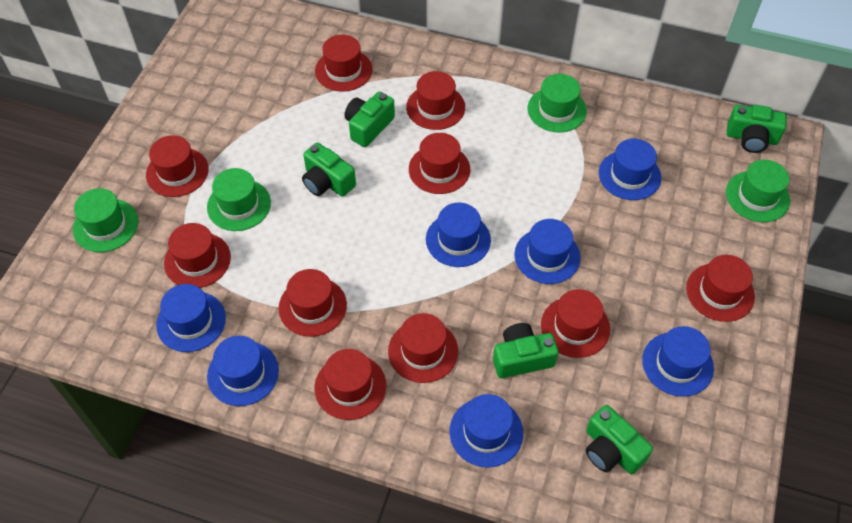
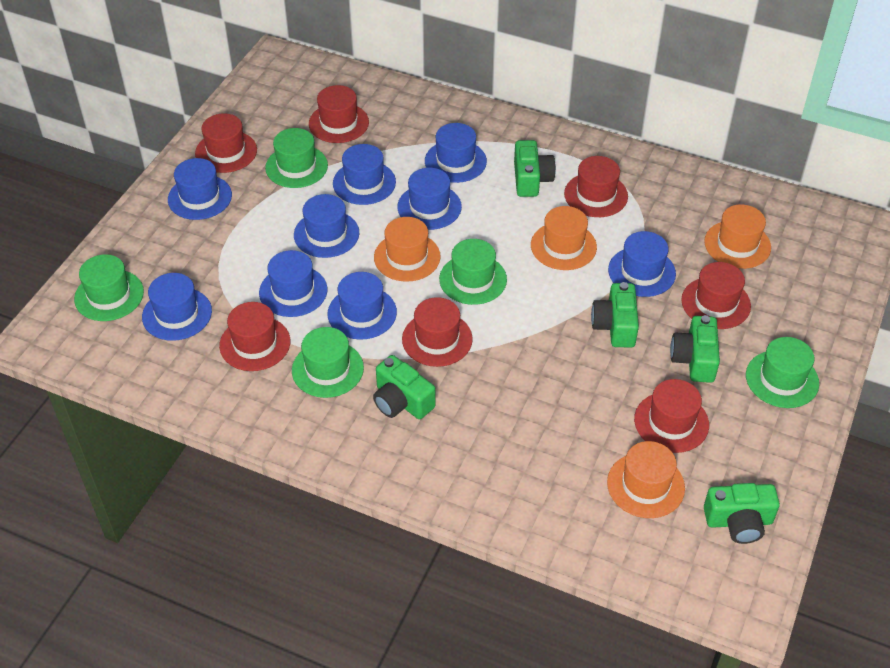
blue hat: [156,284,226,352] [207,336,279,406] [426,203,491,267] [450,394,523,467] [515,219,581,284] [599,139,661,200] [642,326,714,397] = 7 -> [142,273,212,341] [168,158,232,220] [259,250,327,317] [294,194,359,258] [328,272,397,340] [333,144,396,205] [397,168,462,230] [425,123,487,183] [608,231,676,297] = 9
green hat: [73,188,138,252] [207,168,271,231] [528,74,587,132] [726,160,790,222] = 4 -> [74,254,144,321] [265,128,328,188] [292,327,364,398] [439,239,507,305] [746,337,819,408] = 5
orange hat: none = 0 -> [374,217,441,282] [531,206,597,270] [607,441,685,518] [704,204,771,269] = 4
red hat: [146,135,209,197] [164,223,231,288] [279,269,347,337] [314,349,386,420] [315,35,372,92] [388,313,458,383] [406,71,465,130] [409,133,470,194] [541,289,610,358] [686,255,755,322] = 10 -> [195,113,257,173] [219,302,290,371] [309,85,369,143] [402,297,473,367] [564,156,628,217] [634,379,709,453] [681,262,751,329] = 7

